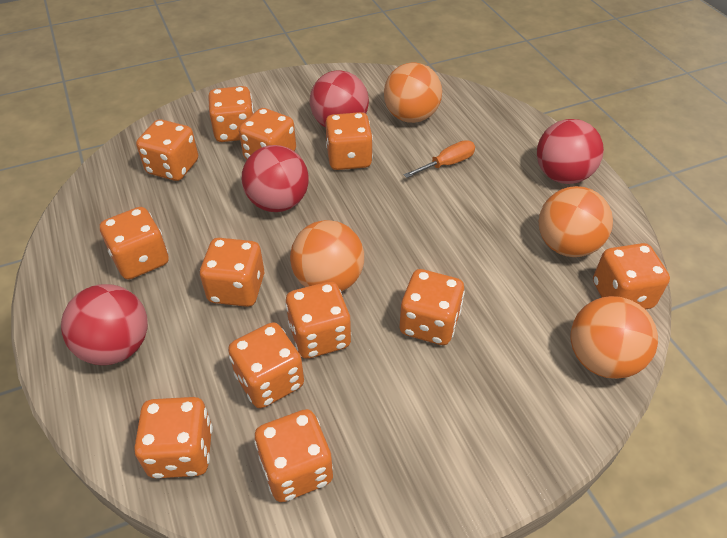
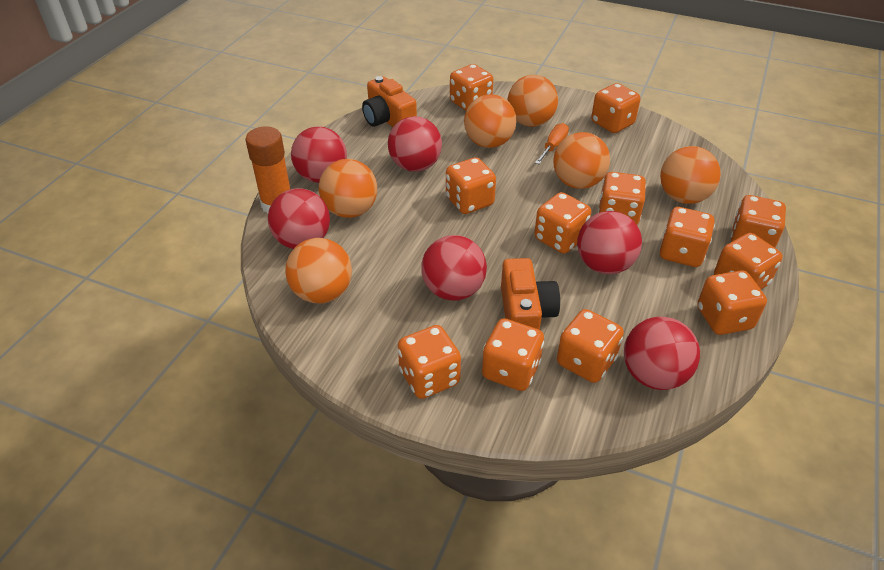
orange ball: [290,220,364,292] [384,63,442,123] [539,186,613,257] [571,296,658,379] = 4 -> [285,238,352,303] [319,159,377,218] [464,94,517,148] [507,75,558,127] [553,132,610,189] [660,146,721,204] = 6
orange camera: none = 0 -> [362,76,417,127] [501,258,560,330] = 2
orange glue stick: none = 0 -> [245,126,290,214] = 1
red ball: [61,284,148,365] [242,145,309,212] [310,70,369,128] [537,119,604,184] = 4 -> [268,188,330,249] [291,126,347,183] [388,116,442,172] [421,235,487,301] [577,211,642,274] [624,317,700,390] = 6

